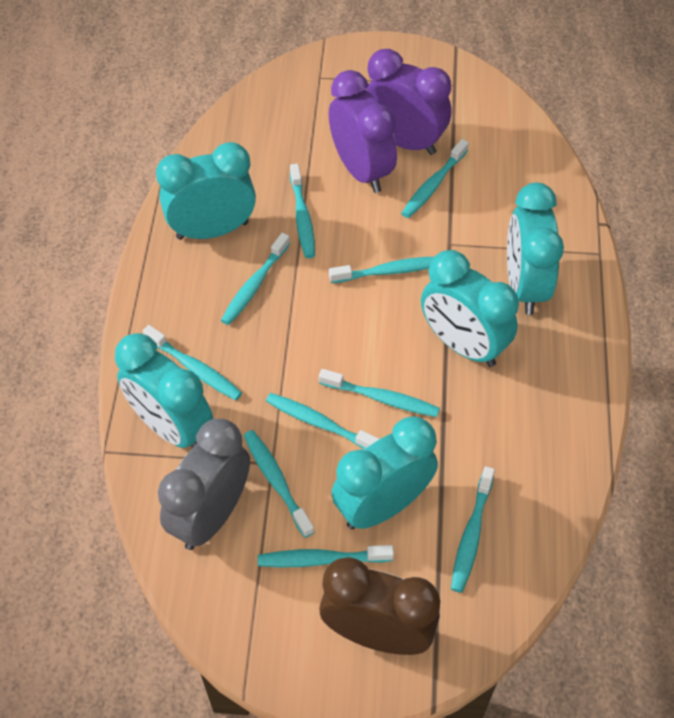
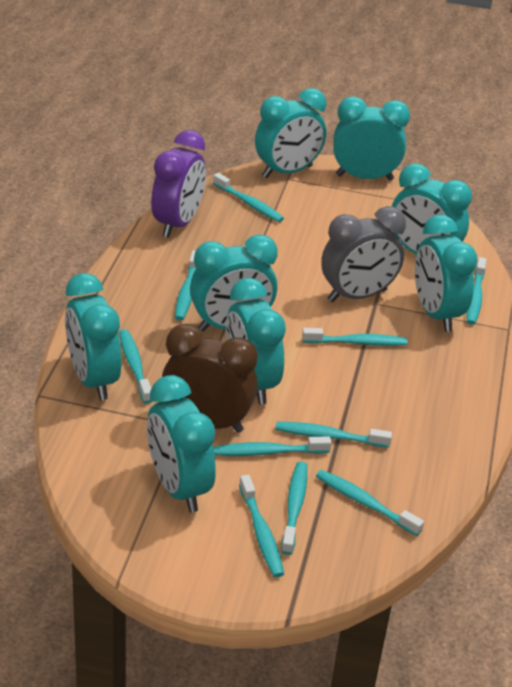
purple clock: [329,70,397,193] [365,49,451,155] = 2 -> [151,130,206,238] = 1
turquoise clock: [115,333,213,448] [156,142,256,240] [331,416,438,529] [421,250,519,367] [507,183,564,315] = 5 -> [65,273,122,400] [147,375,216,513] [190,234,278,332] [226,278,286,404] [255,88,326,178] [333,97,410,181] [392,163,472,254] [415,215,478,332] = 8

